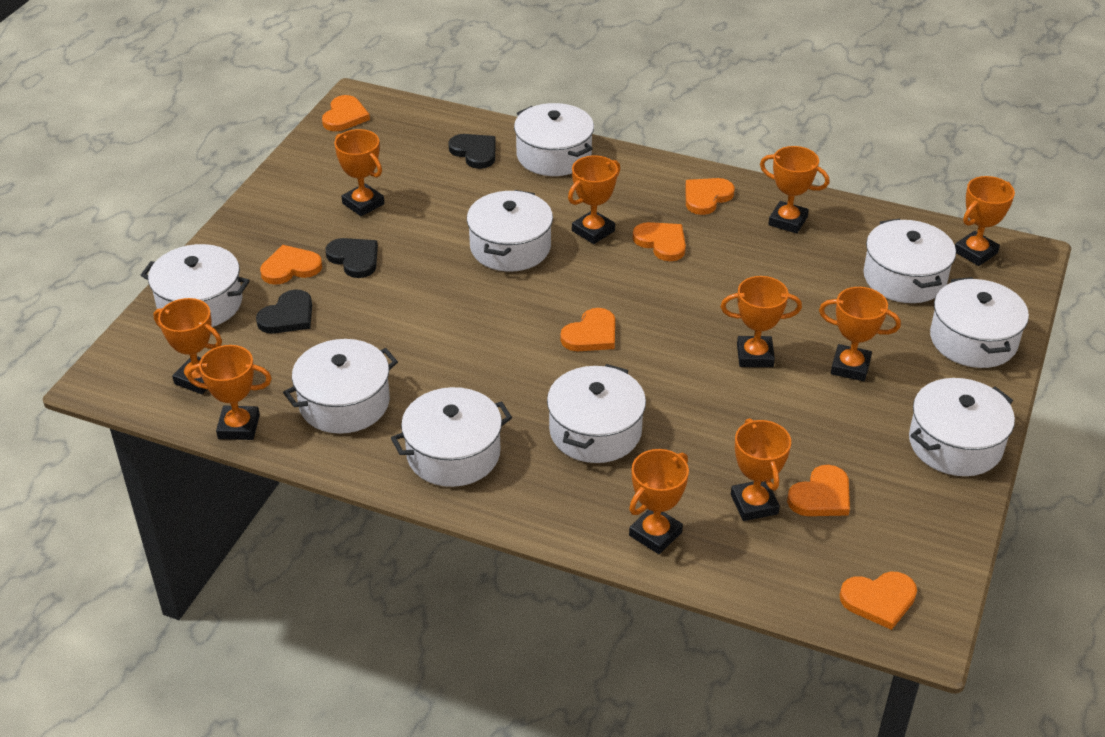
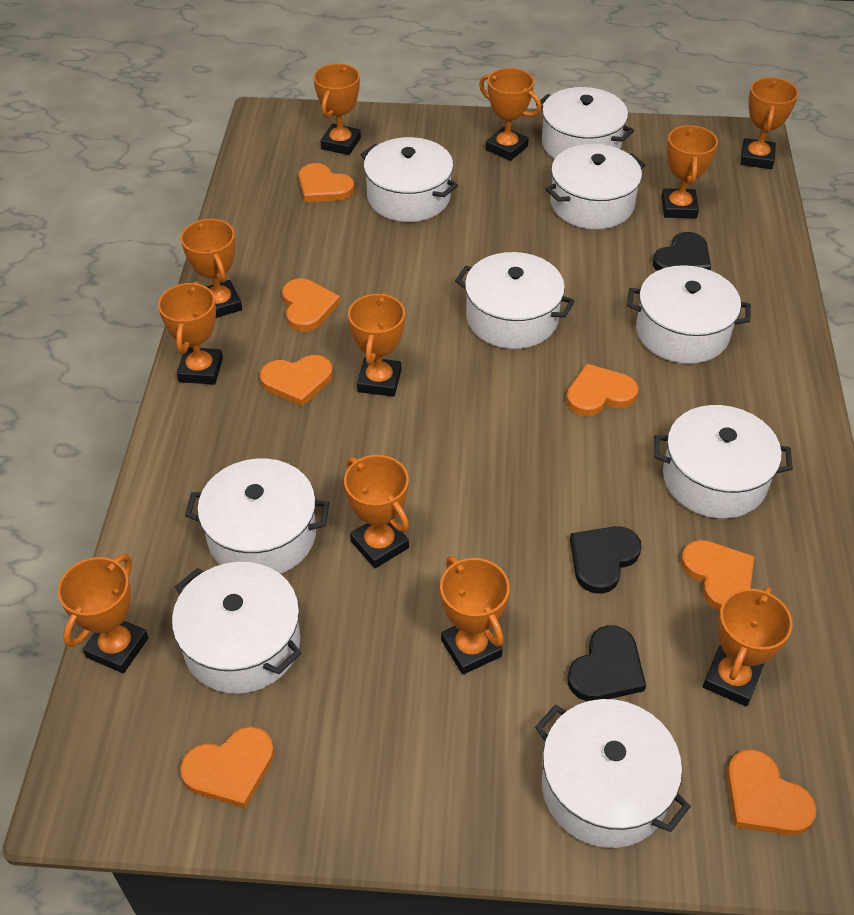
orange trophy: [154,298,222,394] [186,345,272,440] [334,129,384,216] [568,155,620,244] [629,449,689,554] [721,276,802,367] [731,418,791,521] [760,146,829,234] [819,287,901,381] [955,176,1015,266] = 10 -> [58,554,149,673] [158,281,223,385] [181,219,242,318] [313,64,361,155] [344,455,409,568] [348,292,405,397] [440,556,510,675] [479,68,541,161] [661,125,718,218] [703,586,793,707] [740,77,799,169] = 11

